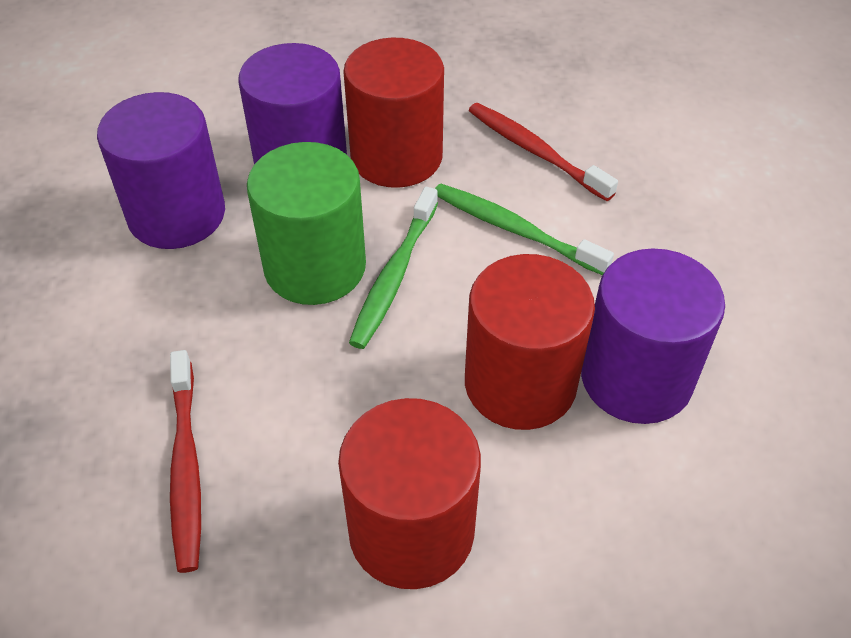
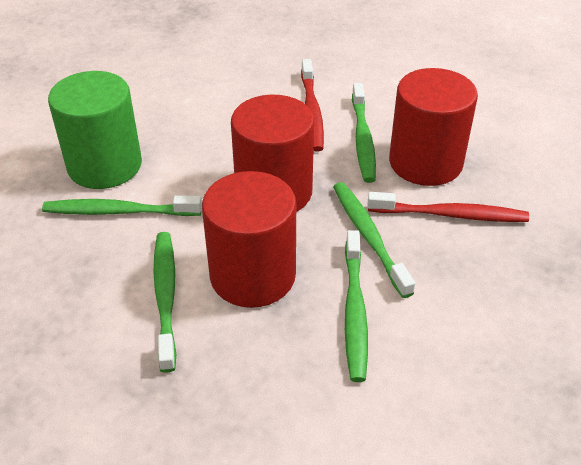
green toothbrush: [349,187,438,349] [435,184,614,275] = 2 -> [42,195,202,216] [153,232,176,373] [333,182,415,298] [345,230,368,382] [352,83,376,183] = 5
purple cylinder: [97,92,225,249] [238,43,347,164] [581,248,725,424] = 3 -> none = 0

